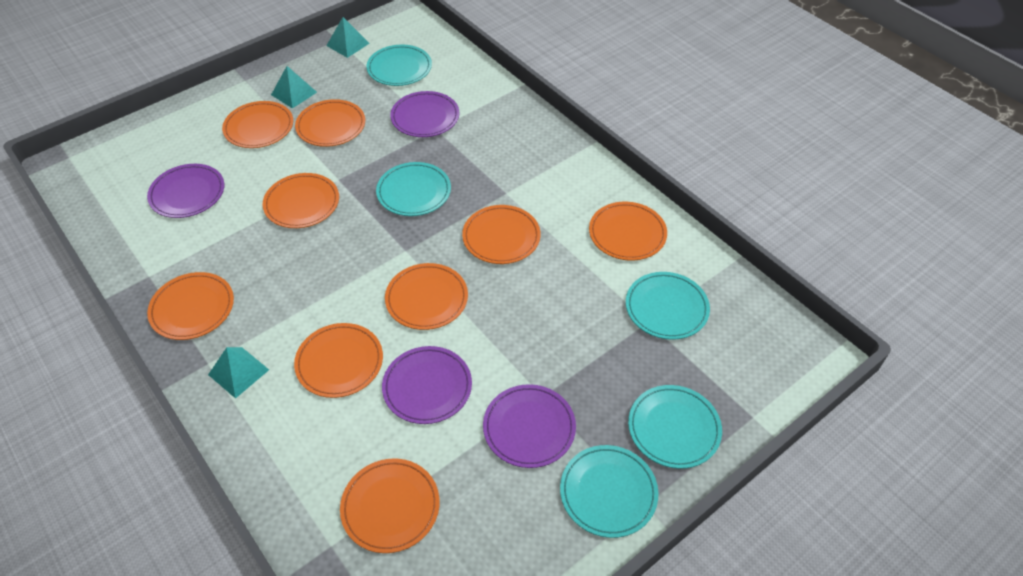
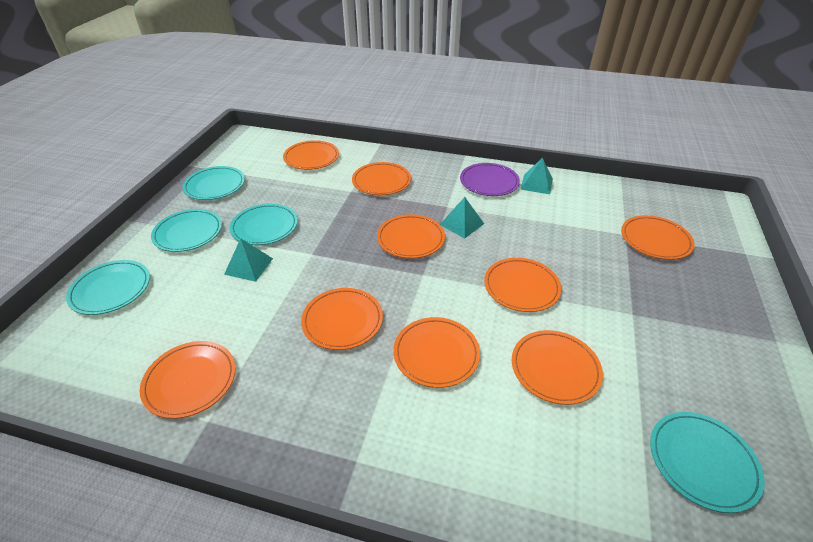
purple plate: [147,164,224,218] [382,346,472,424] [390,91,459,137] [483,384,576,468] = 4 -> [460,163,520,196] = 1

